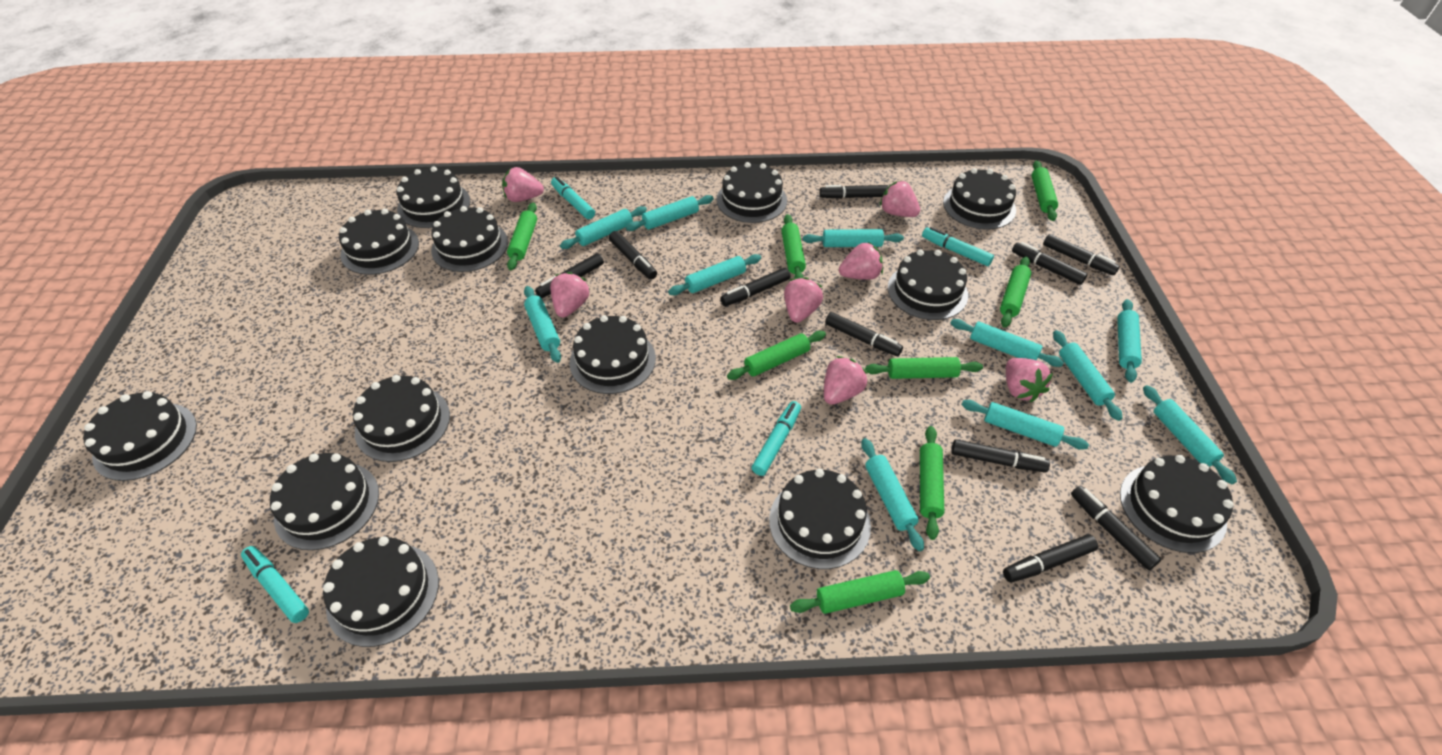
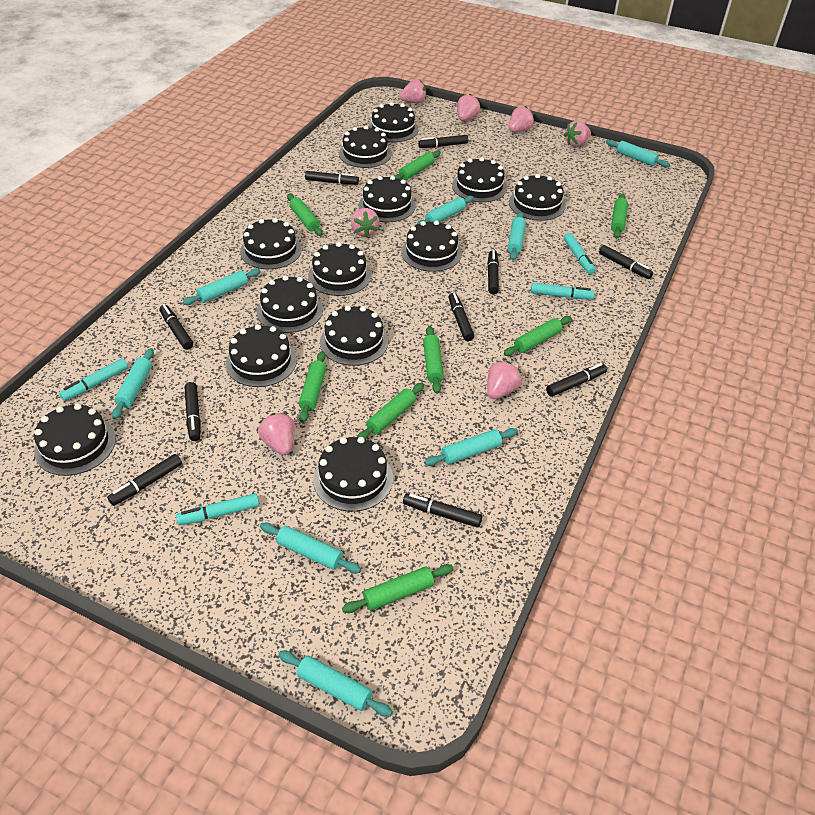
turquoise rolling pin: [524,286,561,363] [560,206,647,249] [626,195,714,231] [668,254,761,295] [803,229,904,247] [861,438,924,551] [950,319,1064,367] [962,400,1089,450] [1053,330,1123,421] [1117,299,1142,382] [1143,385,1237,484] = 11 -> [112,348,154,419] [183,268,261,305] [260,522,361,573] [278,651,393,717] [416,196,474,225] [424,428,518,466] [508,212,526,260] [606,140,670,167] = 8

